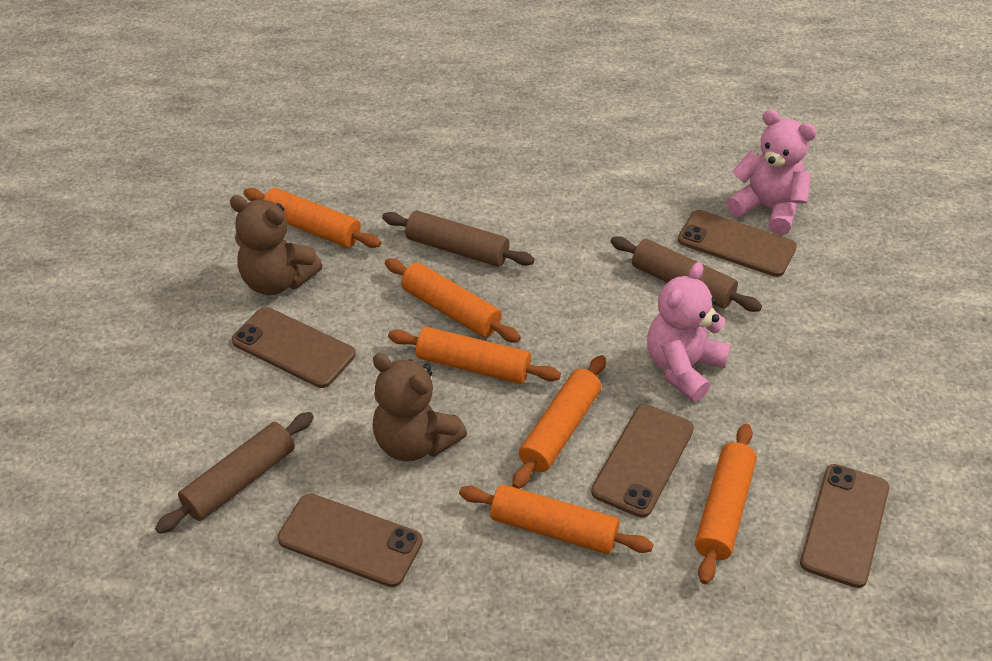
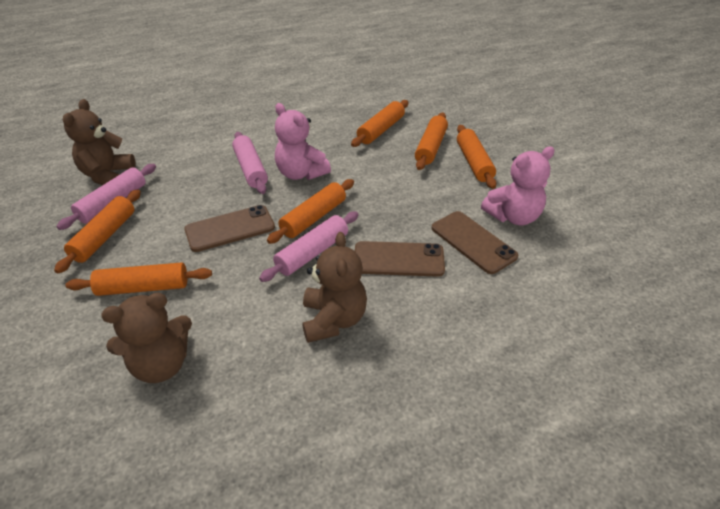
brown phone: [232,307,355,388] [278,493,423,587] [591,404,694,518] [678,210,797,277] [800,464,889,588] = 5 -> [184,205,275,252] [355,241,445,277] [432,211,518,274] = 3
brown rolling pin: [155,412,314,534] [382,211,535,267] [610,236,762,312] = 3 -> none = 0
brown teddy bear: [230,195,323,295] [373,353,467,462] = 2 -> [63,99,135,185] [101,293,192,383] [302,232,367,343] = 3
pink rolling pin: none = 0 -> [56,164,156,230] [232,132,268,194] [259,211,359,282] = 3

